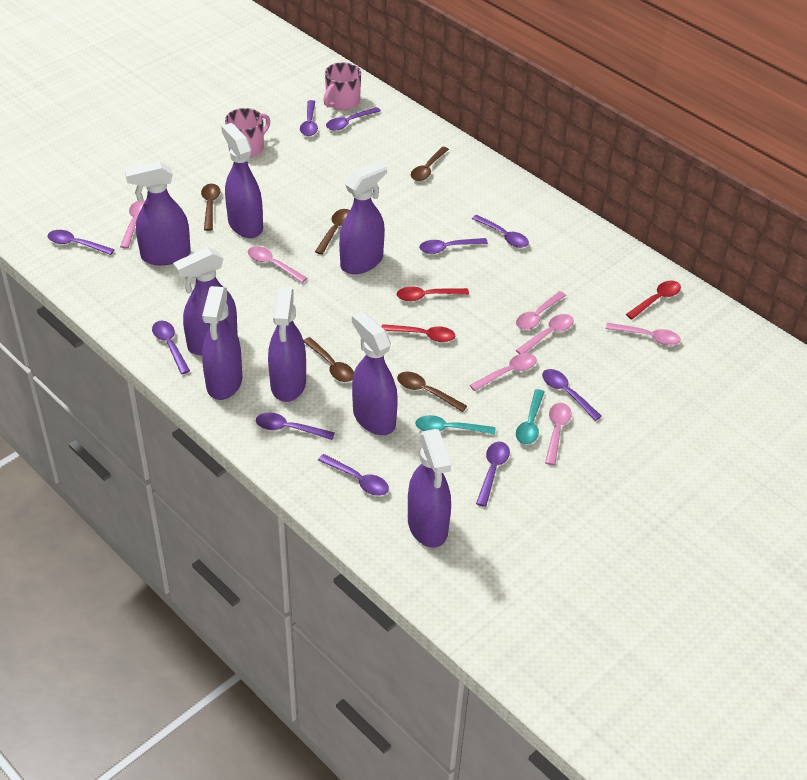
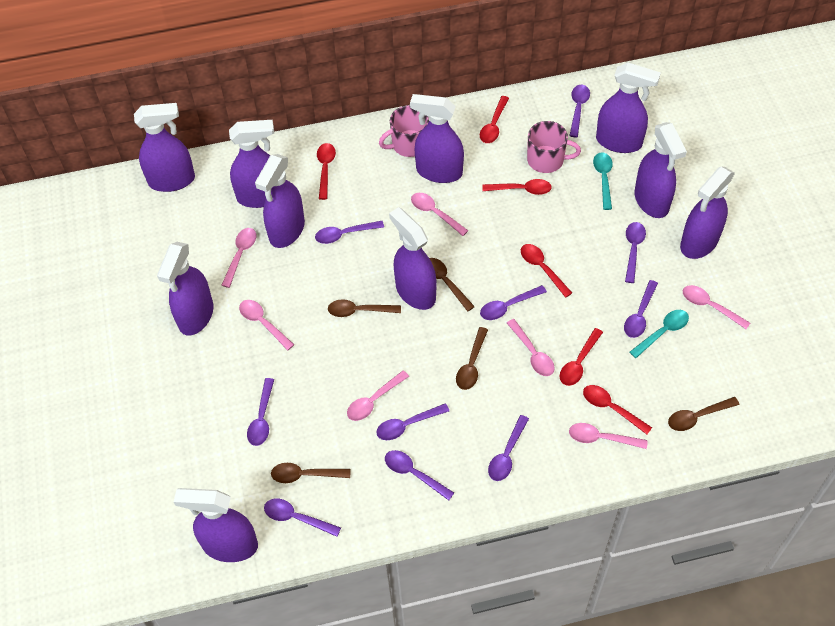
purple spray bottle: [125,161,191,265] [173,247,238,356] [202,286,242,400] [221,123,263,238] [268,288,306,402] [339,161,387,274] [352,311,398,435] [408,429,451,548] = 8 -> [134,103,195,192] [157,242,213,336] [174,488,258,562] [229,120,274,208] [255,154,305,248] [389,207,437,310] [410,94,464,183] [596,63,661,153] [634,122,687,218] [680,167,735,259] = 10
red spoon: [382,324,455,342] [397,287,469,301] [626,281,681,319] = 3 -> [317,143,336,200] [480,96,509,143] [482,179,552,195] [521,244,572,298] [560,328,603,386] [583,385,652,434] = 6

